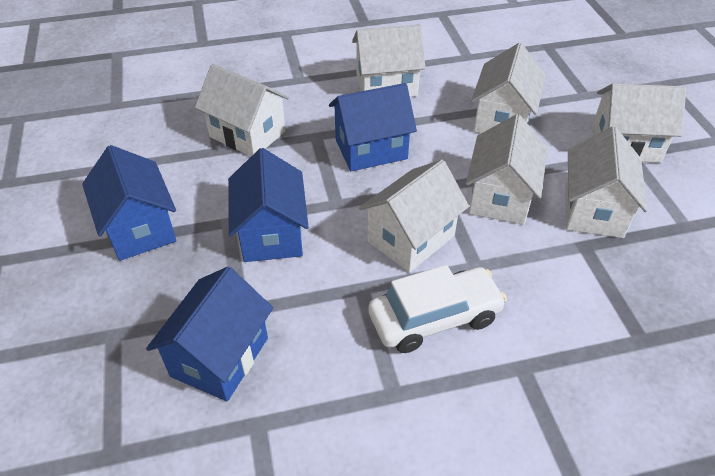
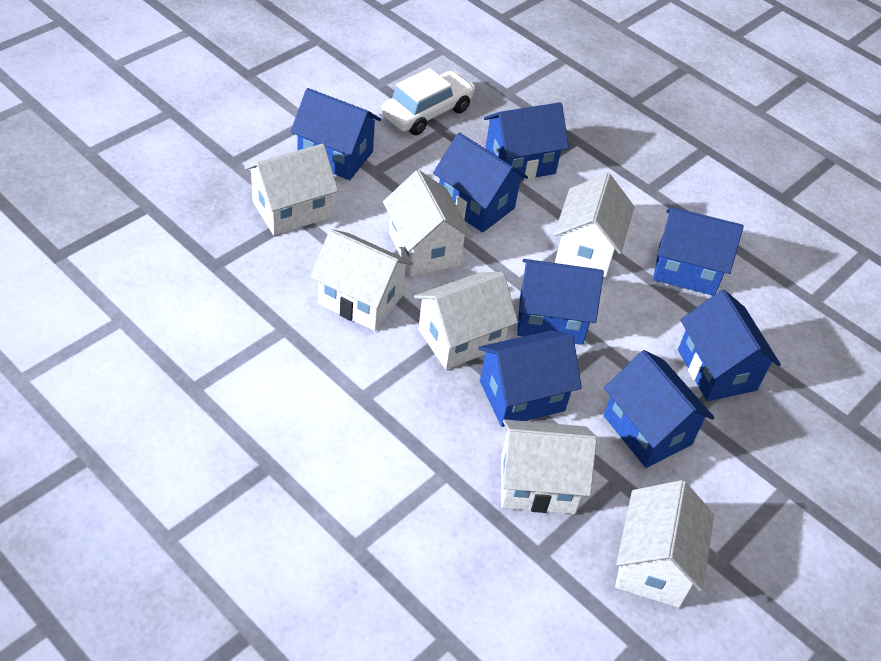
blue house: [82,145,177,261] [146,267,273,401] [228,148,309,262] [329,83,417,171] = 4 -> [290,88,381,180] [433,133,528,233] [478,330,582,427] [484,102,569,180] [517,259,604,345] [604,350,714,468] [653,207,744,296] [678,290,781,401] = 8

